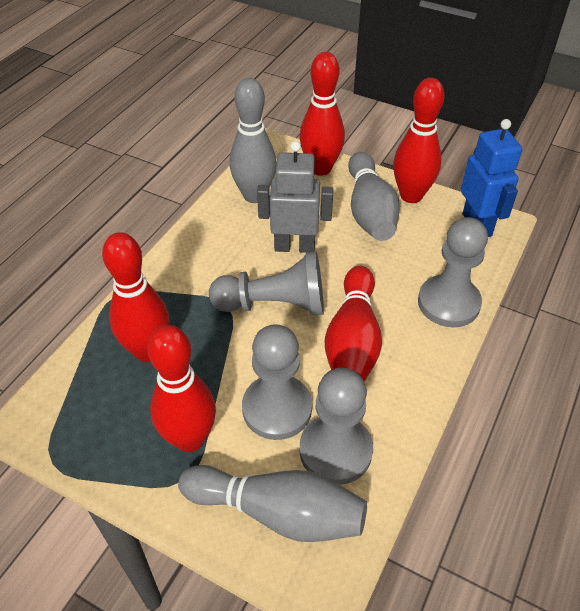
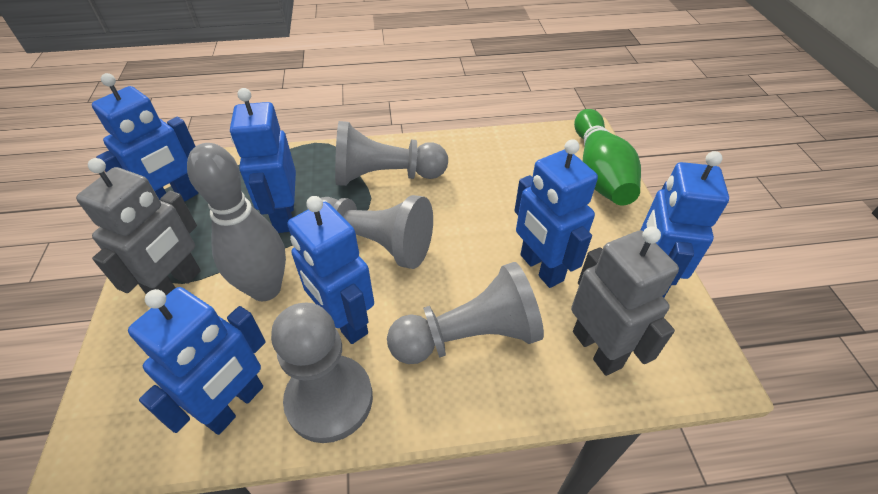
blue robot: [461,119,522,237] = 1 -> [92,73,198,201] [128,287,266,435] [230,88,296,233] [287,196,374,344] [514,139,598,288] [641,151,729,298] = 6
green bowling pin: none = 0 -> [574,109,641,206] = 1
grey bowling pin: [178,465,367,542] [230,78,276,203] [348,152,400,241] = 3 -> [187,143,286,301] = 1
grey robot: [257,141,333,253] = 1 -> [76,158,201,295] [571,226,679,376] = 2
red bowling pin: [102,232,169,362] [147,325,216,452] [300,52,345,176] [325,266,382,382] [393,78,445,203] = 5 -> none = 0

